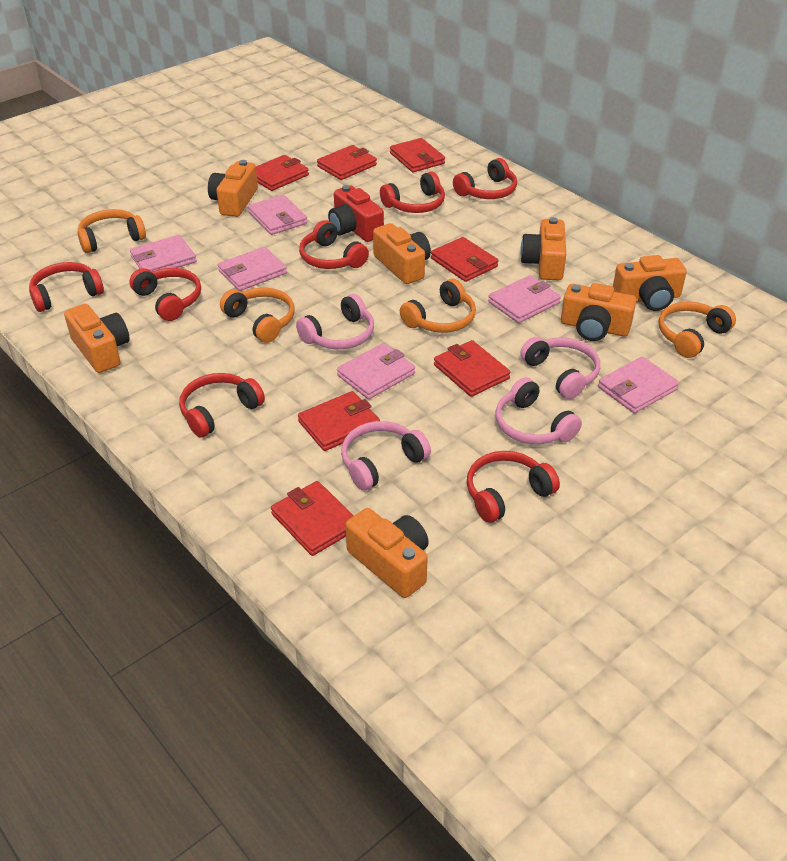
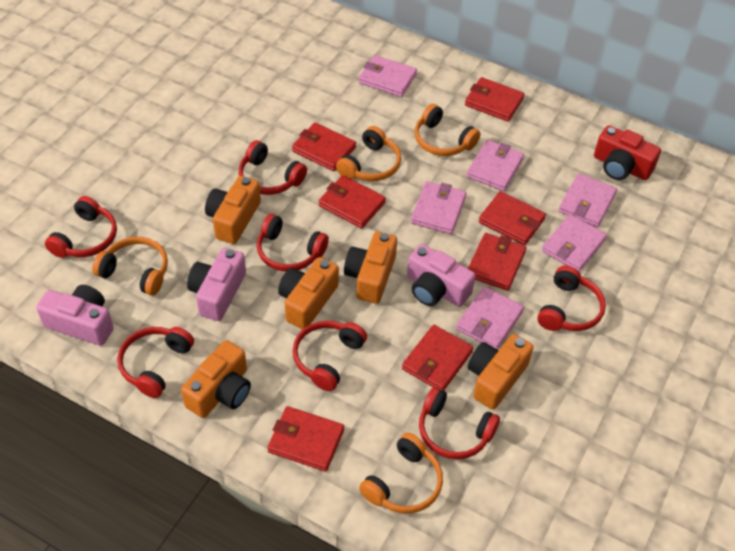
orange camera: [64,304,130,373] [208,160,258,217] [346,508,429,598] [373,223,431,284] [520,217,566,280] [561,283,636,341] [613,255,687,311] = 7 -> [181,340,251,418] [205,176,261,244] [278,257,339,329] [344,232,397,304] [468,334,534,410] = 5
pink camera: none = 0 -> [36,285,114,346] [187,248,246,321] [407,244,475,307] = 3
pink headphones: [296,294,374,349] [341,421,431,491] [495,377,582,444] [520,337,600,399] = 4 -> none = 0

